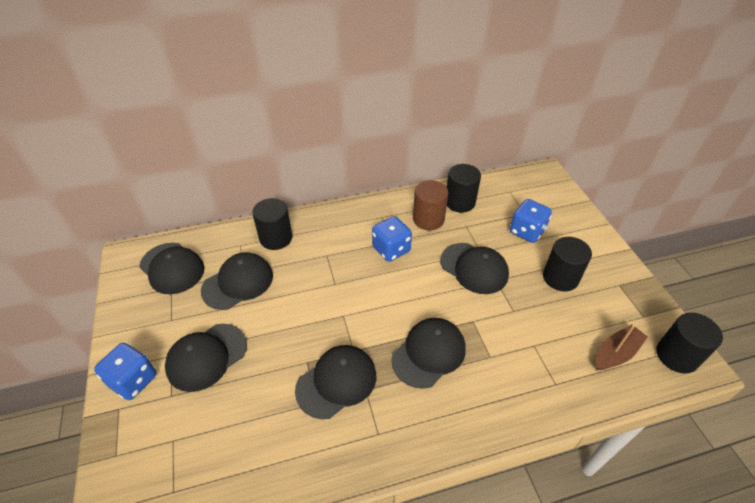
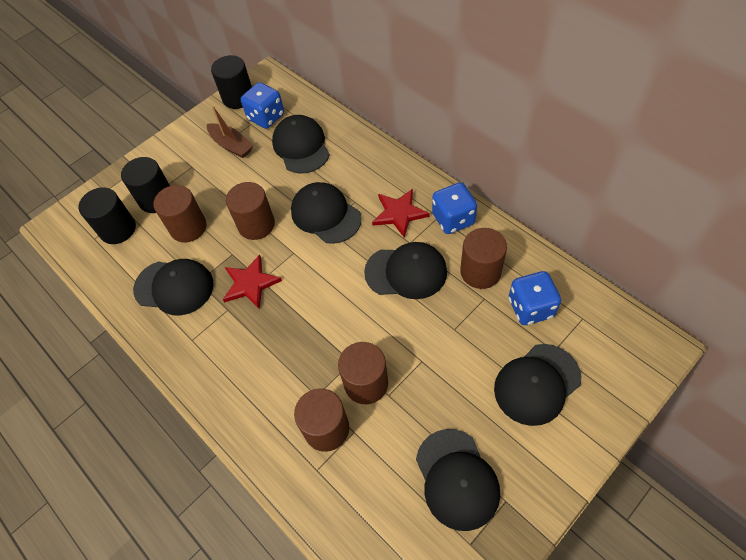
black cylinder: [252,198,292,250] [447,164,481,213] [543,237,592,292] [656,313,723,373] = 4 -> [78,187,136,244] [121,157,170,213] [211,55,252,109] = 3
brown cylinder: [413,180,448,230] = 1 -> [154,185,206,243] [226,182,275,240] [294,388,349,452] [338,342,388,404] [460,228,507,289] = 5
red star: none = 0 -> [222,255,282,310] [372,189,430,238] = 2

